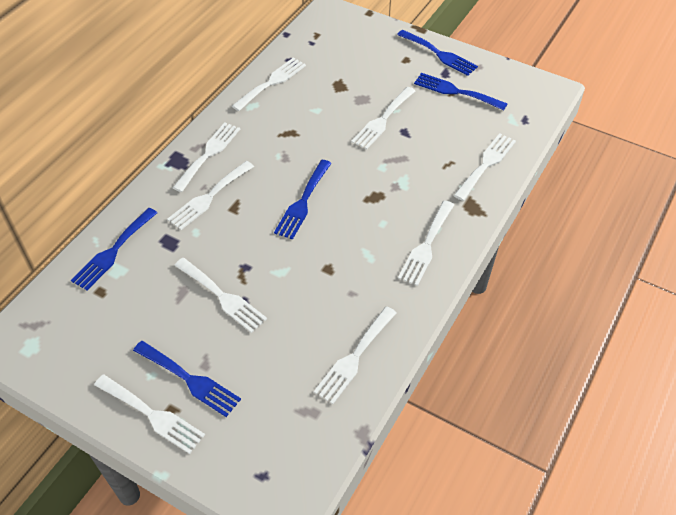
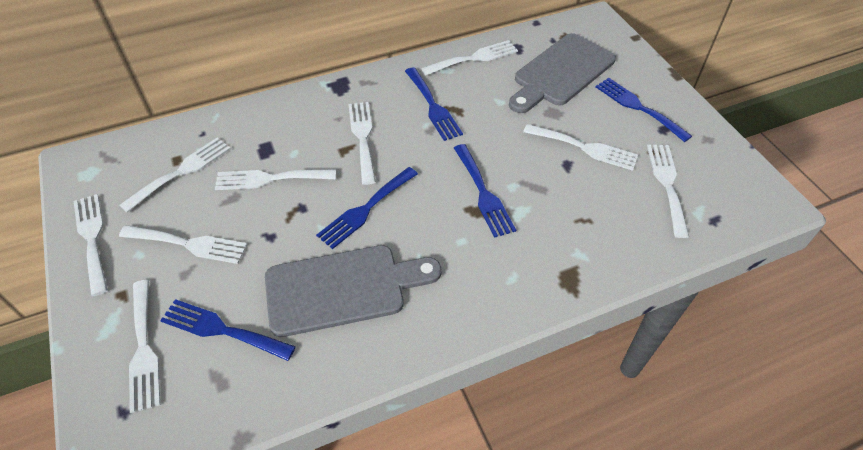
grey cutting board: none = 0 -> [265,245,441,337] [509,33,616,113] = 2

